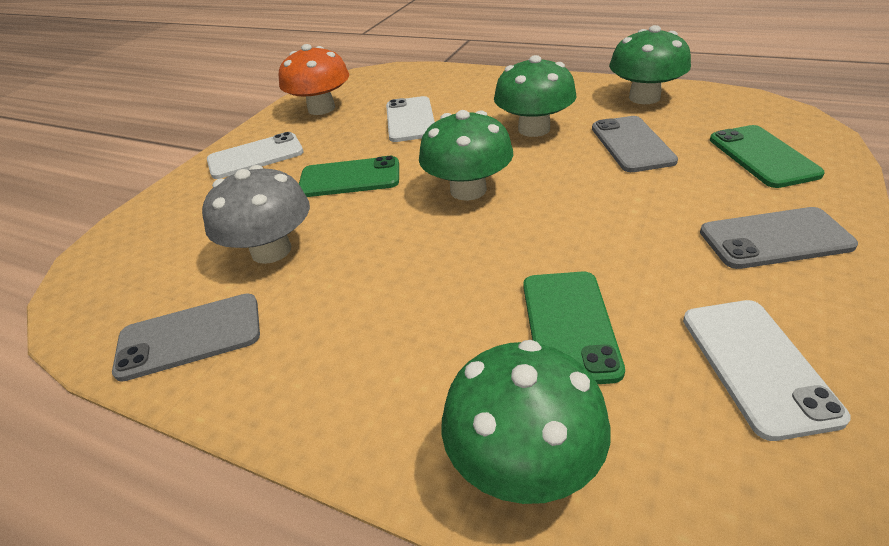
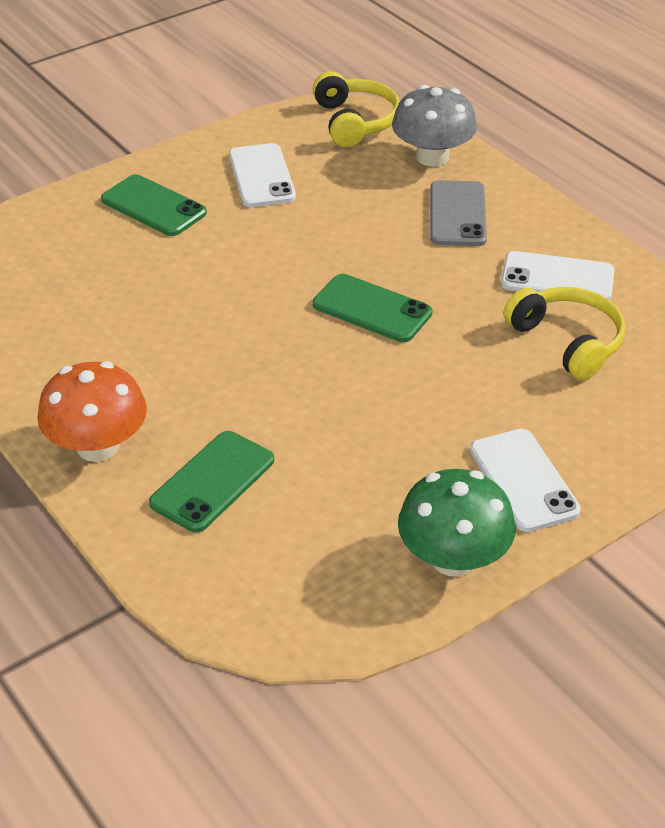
green mushroom: [419,110,513,201] [441,340,611,504] [494,55,576,137] [609,25,691,104] = 4 -> [398,469,516,577] = 1
grey phone: [112,294,260,382] [592,116,678,172] [700,207,858,269] = 3 -> [430,180,487,246] = 1
yellow headphones: none = 0 -> [313,71,400,147] [504,287,626,380] = 2

